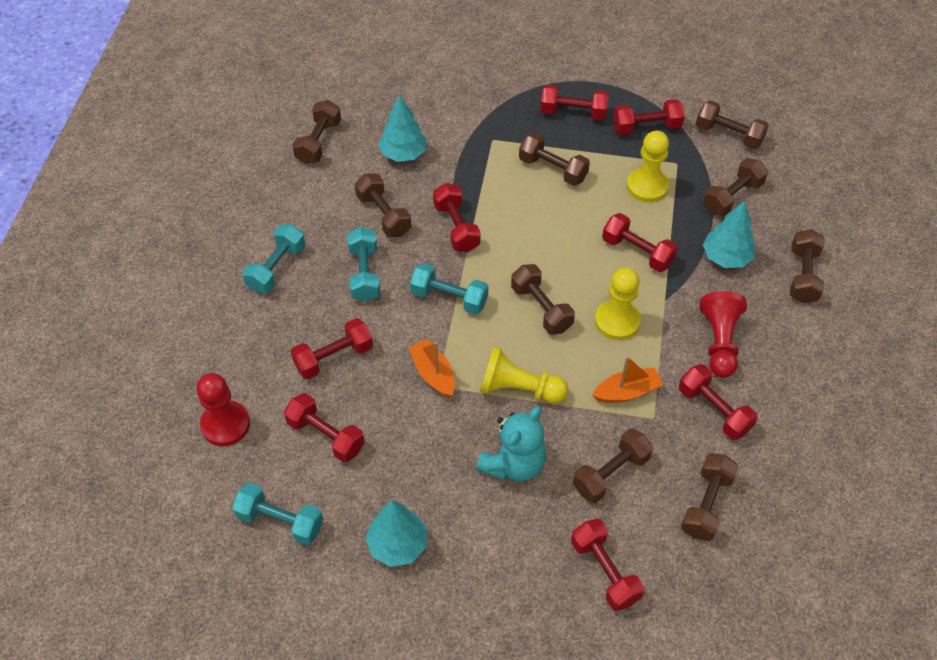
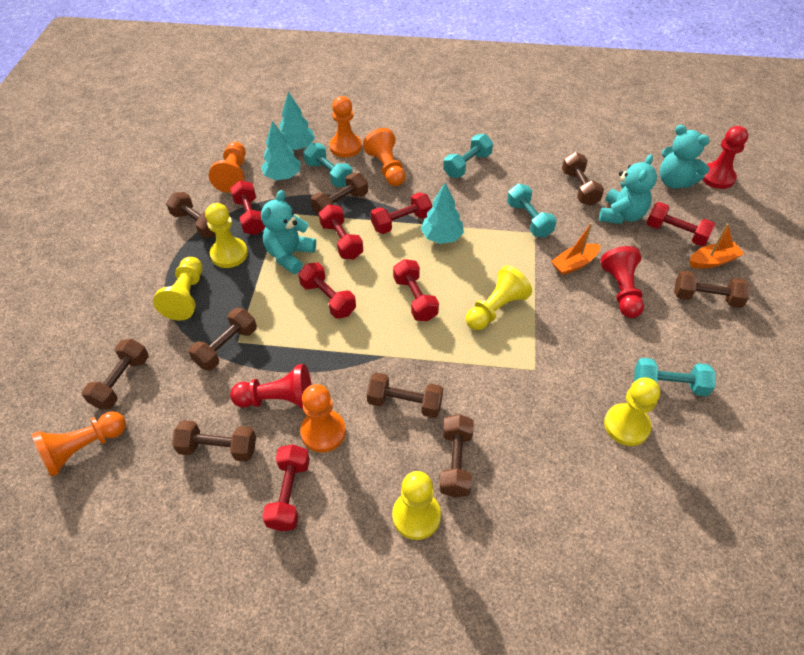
orange pawn: none = 0 -> [31,411,126,477] [209,142,246,193] [300,384,346,452] [329,96,362,158] [363,128,405,186] = 5
red dumbbell: [284,393,365,462] [291,318,373,379] [433,183,481,252] [540,85,609,120] [571,519,644,611] [602,213,678,272] [613,99,685,135] [679,364,758,440] = 8 -> [230,180,265,235] [262,444,310,531] [298,262,356,319] [319,205,363,259] [371,192,432,234] [393,259,439,321] [647,202,715,246] = 7
red pawn: [197,373,250,446] [700,291,747,378] = 2 -> [230,364,312,409] [601,246,644,318] [702,126,748,189] = 3
turquoise teddy bear: [476,406,547,482] = 1 -> [261,190,316,274] [599,154,657,224] [660,125,710,189] = 3
yellow pawn: [480,346,568,404] [595,267,641,340] [627,131,669,203] = 3 -> [153,257,202,320] [205,203,248,268] [392,471,441,540] [466,265,532,330] [604,377,660,446] = 5

